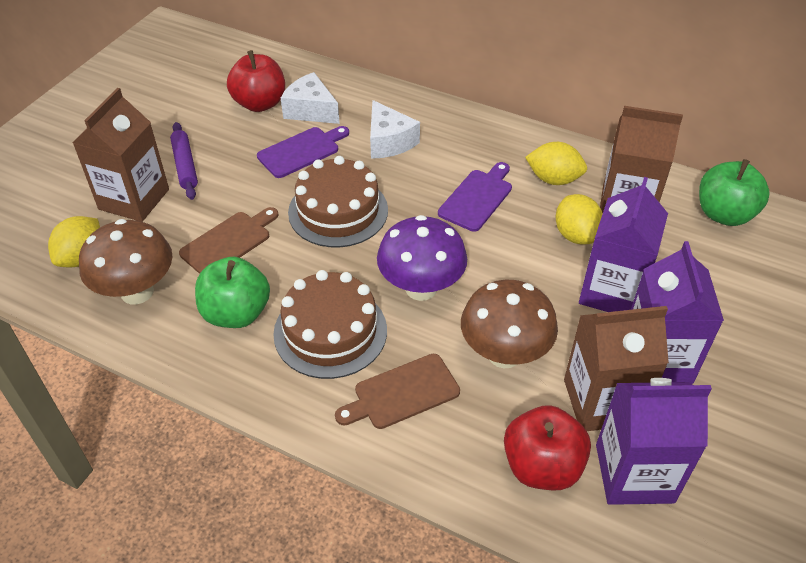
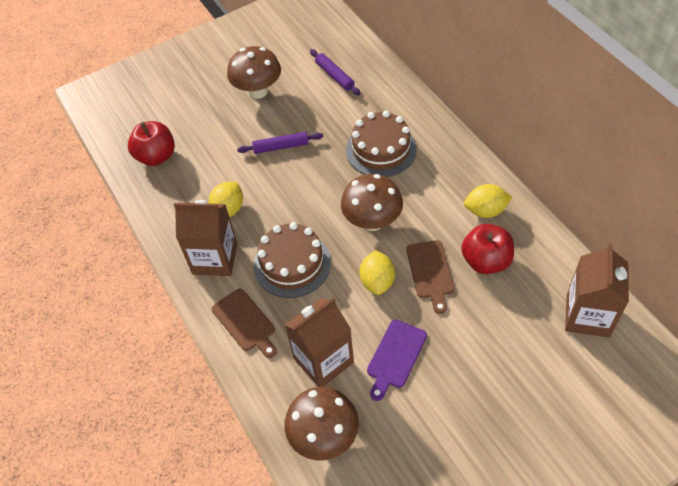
brown mushroom: [79,219,173,305] [461,280,558,368] = 2 -> [227,46,281,99] [284,387,359,461] [341,174,403,231] = 3
green apple: [195,257,270,328] [699,159,770,226] = 2 -> none = 0
purple carton: [579,177,668,312] [596,378,712,505] [631,241,724,384] = 3 -> none = 0
purple cutting board: [257,126,349,178] [438,162,512,232] = 2 -> [367,319,427,401] = 1
purple mushroom: [377,215,467,301] = 1 -> none = 0
purple rolling pin: [170,122,198,200] = 1 -> [237,132,323,154] [310,49,361,95] = 2
white cheese: [281,72,340,124] [370,100,420,159] = 2 -> none = 0

